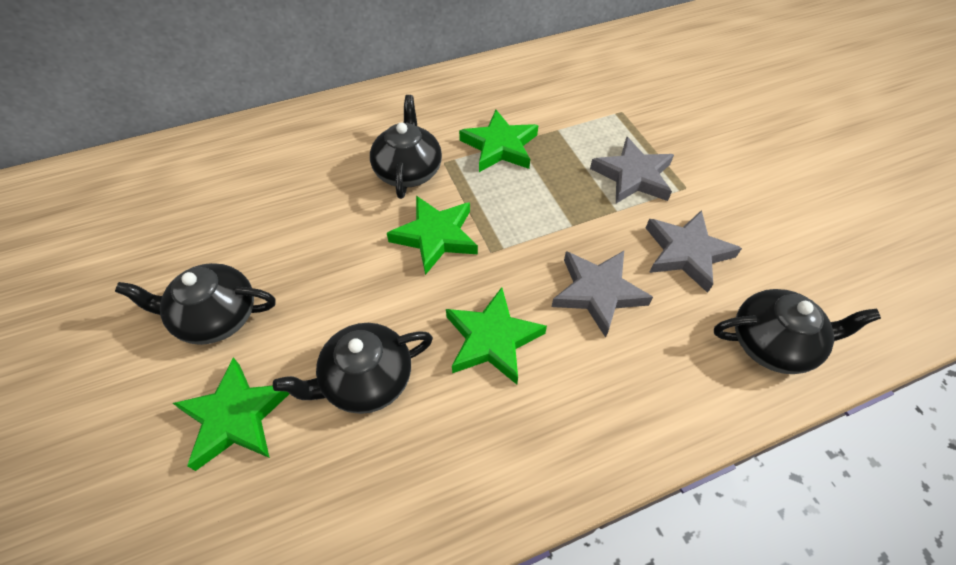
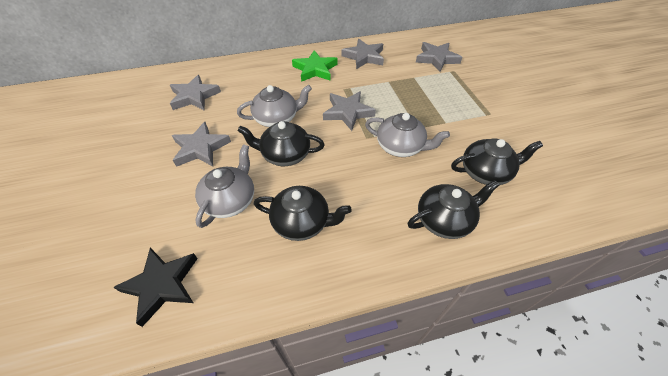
black star: none = 0 -> [113,248,198,327] = 1
green star: [173,357,289,471] [387,196,478,275] [446,287,547,385] [459,110,538,172] = 4 -> [292,50,337,82] = 1
grey star: [551,251,653,338] [590,136,674,204] [646,210,742,293] = 3 -> [170,75,221,110] [172,122,231,167] [323,91,376,131] [341,39,384,69] [416,42,462,72] = 5
grey teapot: none = 0 -> [195,144,254,228] [237,85,312,127] [365,113,450,157] = 3

